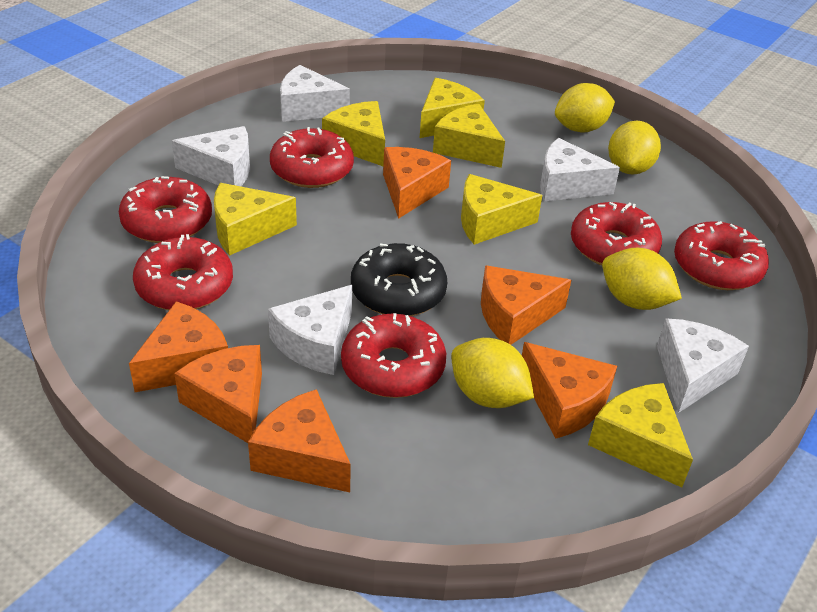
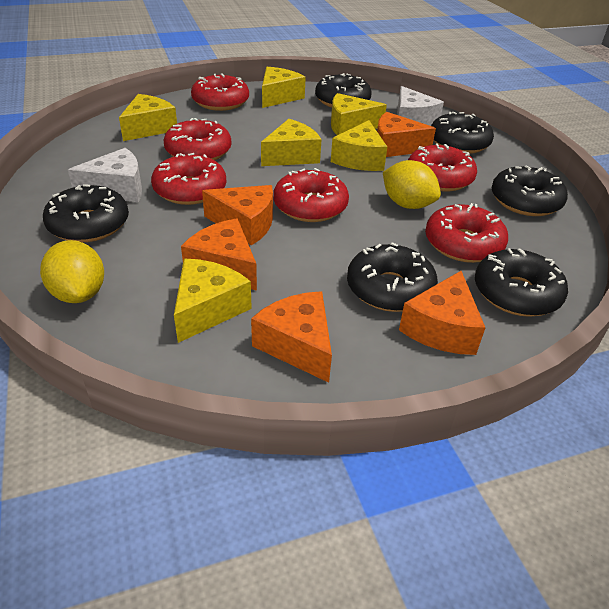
black donut: [351,243,447,316] = 1 -> [43,184,129,242] [315,73,372,107] [347,242,438,312] [431,112,494,154] [475,248,568,317] [492,166,568,216] = 6
orange cheese: [129,301,228,392] [174,345,262,443] [248,389,351,492] [383,147,451,219] [481,265,571,345] [522,342,617,439] = 6 -> [181,218,257,291] [202,185,273,246] [251,291,332,383] [377,112,436,157] [399,271,485,355] = 5
white cheese: [172,126,250,186] [268,285,352,375] [280,65,350,122] [540,138,620,201] [657,319,749,413] = 5 -> [68,148,142,202] [397,86,444,126] = 2
yellow lemon: [451,338,534,408] [555,83,615,133] [602,248,682,310] [608,121,661,175] = 4 -> [40,240,104,303] [383,160,441,209] = 2

